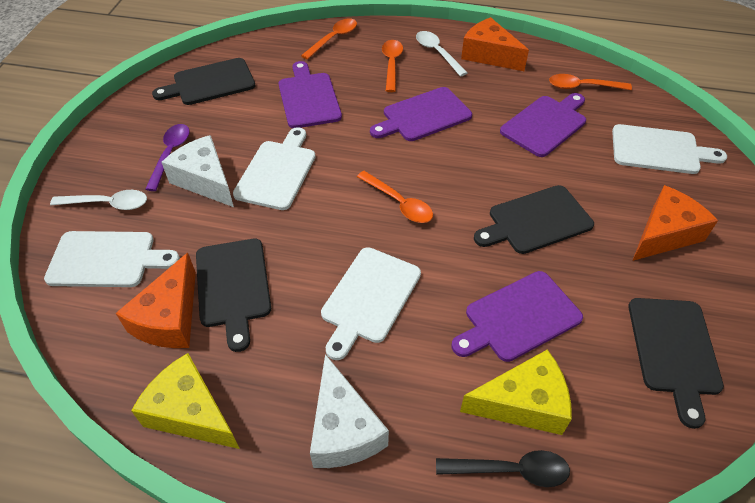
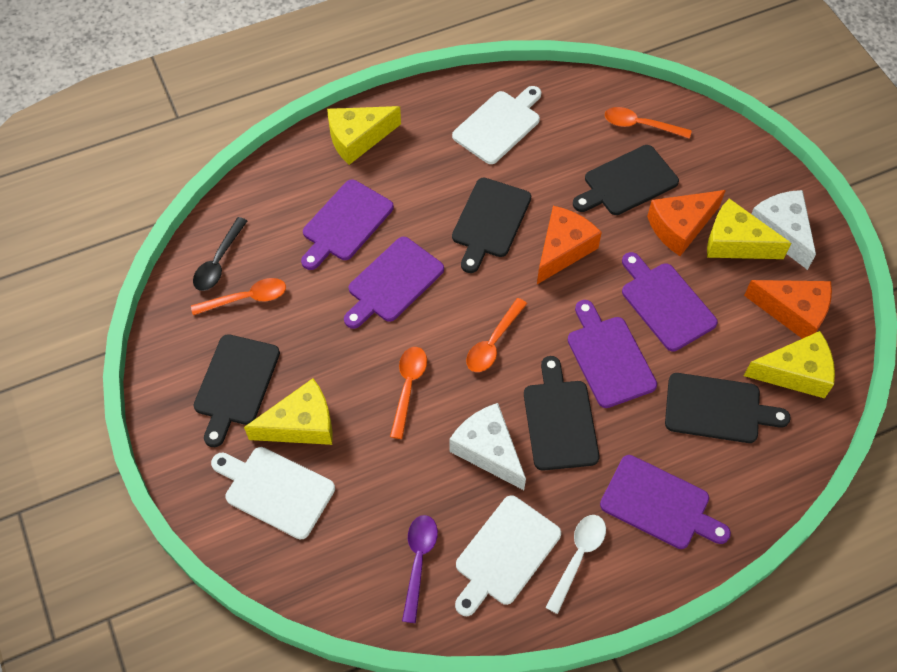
black cutting board: [152,58,256,105] [196,239,271,352] [474,185,594,254] [628,298,724,429] = 4 -> [193,334,280,447] [452,178,531,273] [524,356,599,471] [573,145,679,215] [665,373,791,443] = 5
purple cutting board: [279,61,342,128] [370,87,472,141] [452,271,583,362] [500,93,586,157] = 4 -> [301,179,394,270] [344,237,444,329] [568,300,657,408] [600,455,731,549] [622,252,718,351] = 5
white cutting board: [44,231,180,287] [233,127,316,210] [321,247,421,360] [612,124,727,174] = 4 -> [211,447,335,539] [452,86,541,164] [455,495,561,616] = 3
white spoon: [50,190,147,210] [416,31,468,77] = 2 -> [545,515,606,614] = 1
yellow cheese: [131,353,240,449] [460,349,572,435] = 2 -> [244,379,333,445] [327,106,401,165] [707,198,791,259] [744,331,835,398] = 4

